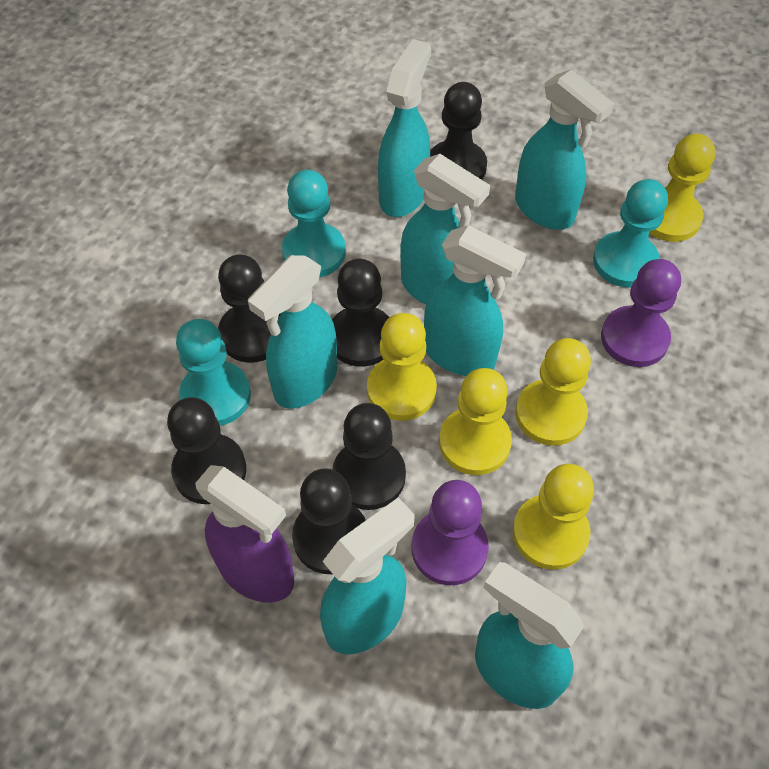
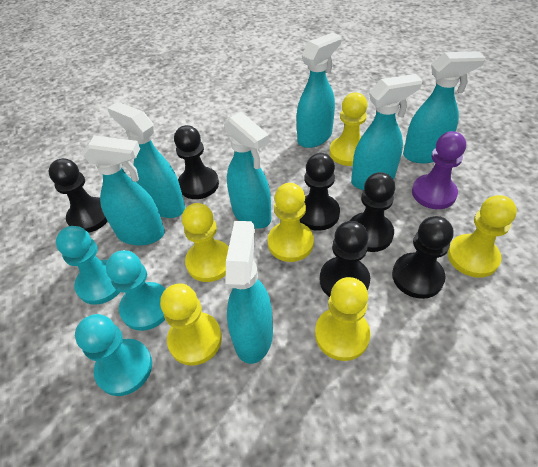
purple pawn: [412,480,489,585] [601,259,681,367] = 2 -> [412,131,466,209] = 1
purple spray bottle: [195,465,295,603] = 1 -> none = 0
yellow pawn: [367,313,437,421] [439,368,512,475] [513,464,594,570] [515,338,591,446] [649,134,715,242] = 5 -> [160,283,222,366] [182,203,229,282] [268,183,314,262] [315,277,370,361] [329,93,368,166] [448,195,517,278] = 6

